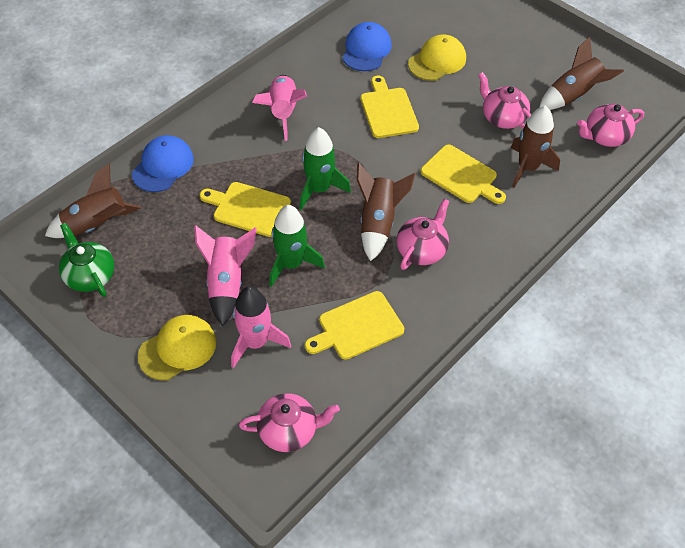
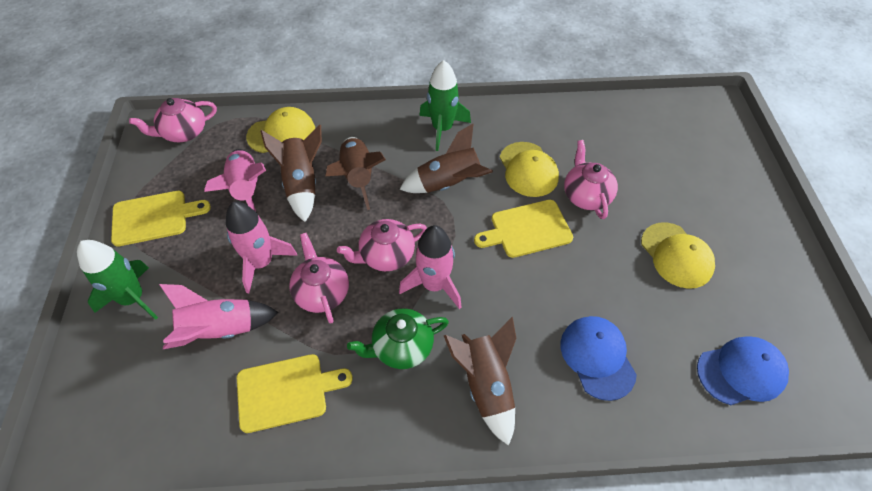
pink rocket: [194,225,257,327] [231,286,291,368] [252,75,307,141] = 3 -> [159,284,279,349] [204,149,266,212] [226,202,297,293] [399,225,461,309] = 4
yellow cap: [138,315,216,380] [408,35,466,81] = 2 -> [246,107,315,153] [500,142,559,197] [641,222,715,289] = 3
yellow cutting board: [200,182,291,237] [305,291,404,360] [360,76,419,138] [421,145,506,204] = 4 -> [111,191,211,247] [237,354,353,433] [474,200,573,258] = 3

